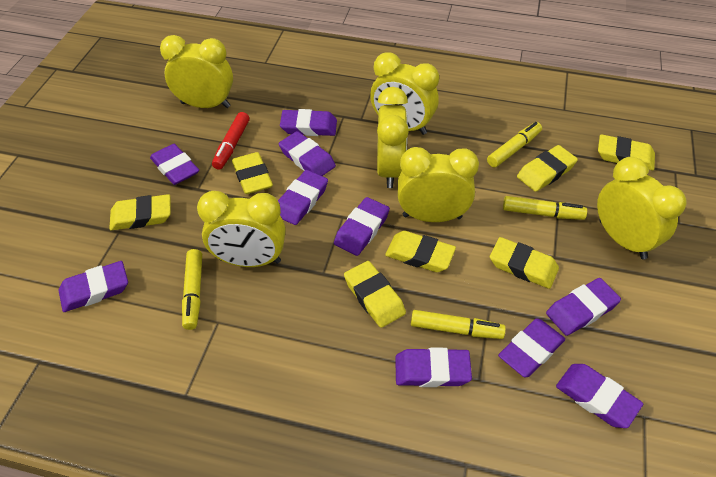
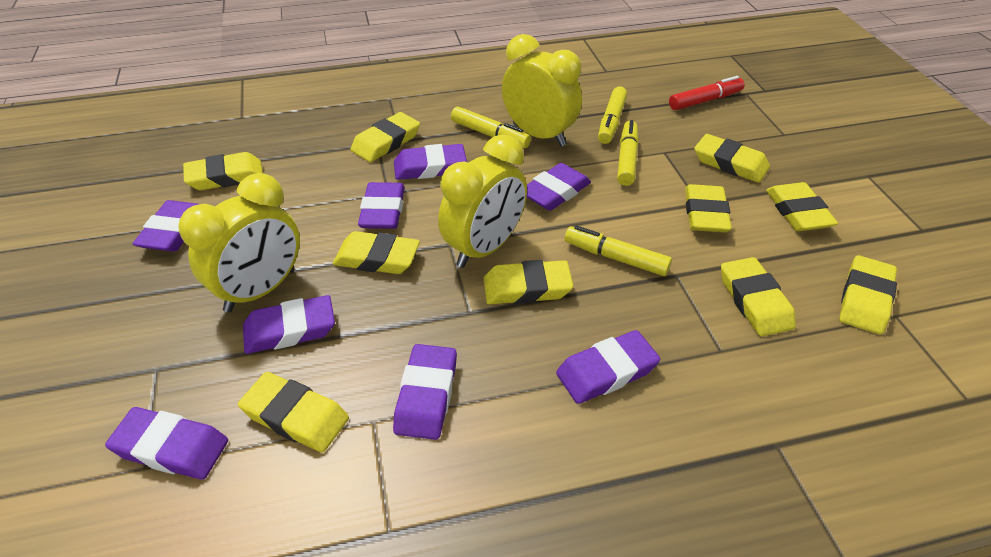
purple eraser: [58,261,128,312] [150,144,199,185] [278,170,328,225] [279,131,336,176] [280,109,337,136] [334,197,390,256] [395,347,472,387] [498,318,565,377] [546,278,621,336] [556,364,643,428] = 10 -> [105,407,228,480] [133,200,198,252] [243,295,335,354] [358,182,405,229] [393,344,457,440] [394,144,467,180] [527,163,591,211] [556,330,660,404] = 8
yellow clock: [160,35,233,108] [197,191,286,267] [370,52,439,135] [377,87,409,188] [398,147,479,222] [597,157,687,259] = 6 -> [178,173,300,312] [438,134,527,268] [502,34,582,146] = 3
yellow eraser: [109,194,171,231] [232,152,273,194] [344,261,406,328] [385,231,456,272] [490,237,559,289] [517,145,578,192] [598,134,655,170] = 7 -> [183,152,263,190] [238,372,349,452] [333,231,420,274] [351,112,420,162] [484,260,573,304] [685,184,732,233] [694,134,770,183] [721,257,796,336] [766,182,838,231] [839,255,897,335] = 10

